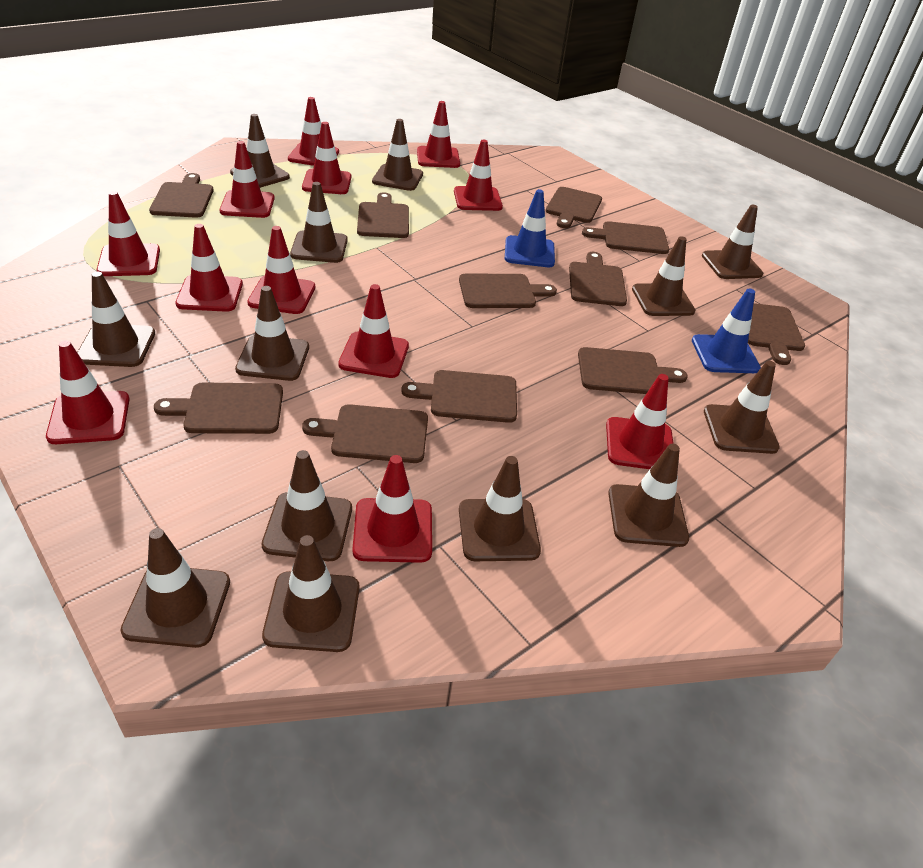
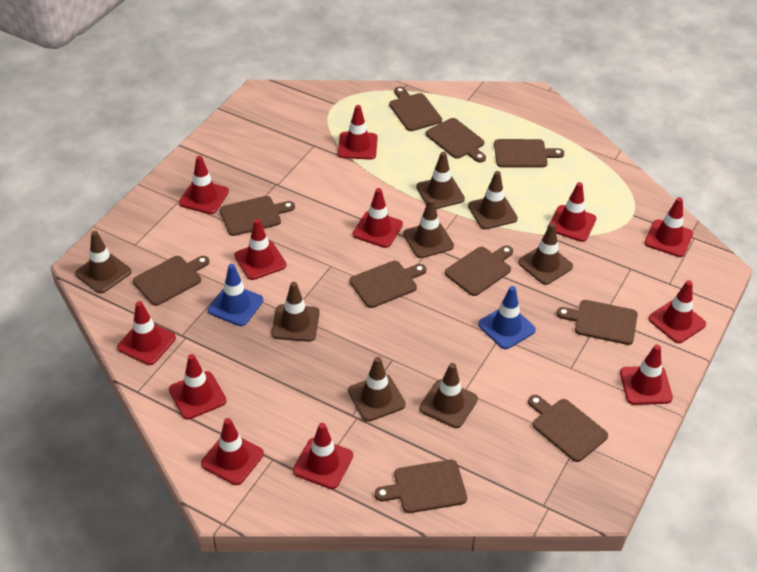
brown cutting board: [149,173,214,218] [154,382,283,434] [302,404,428,463] [357,192,409,238] [401,370,517,423] [459,274,557,308] [546,187,602,228] [569,252,627,306] [578,347,687,394] [582,221,669,254] [736,303,805,365] = 11 -> [133,256,209,306] [220,196,295,236] [350,261,426,308] [375,460,467,513] [389,86,442,131] [426,118,486,163] [445,245,513,296] [494,139,564,167] [528,395,608,462] [556,300,638,345] = 10
brown traffic cone: [77,272,155,367] [120,528,230,648] [230,114,290,188] [235,286,309,381] [262,450,352,561] [262,535,360,652] [290,182,348,263] [372,119,423,191] [459,456,541,561] [608,444,689,547] [632,236,695,316] [702,205,763,279] [704,361,780,454] = 13 -> [75,231,131,293] [271,282,320,342] [348,357,406,422] [403,199,454,258] [416,152,465,209] [419,363,478,428] [468,171,518,229] [518,223,573,285] = 8

